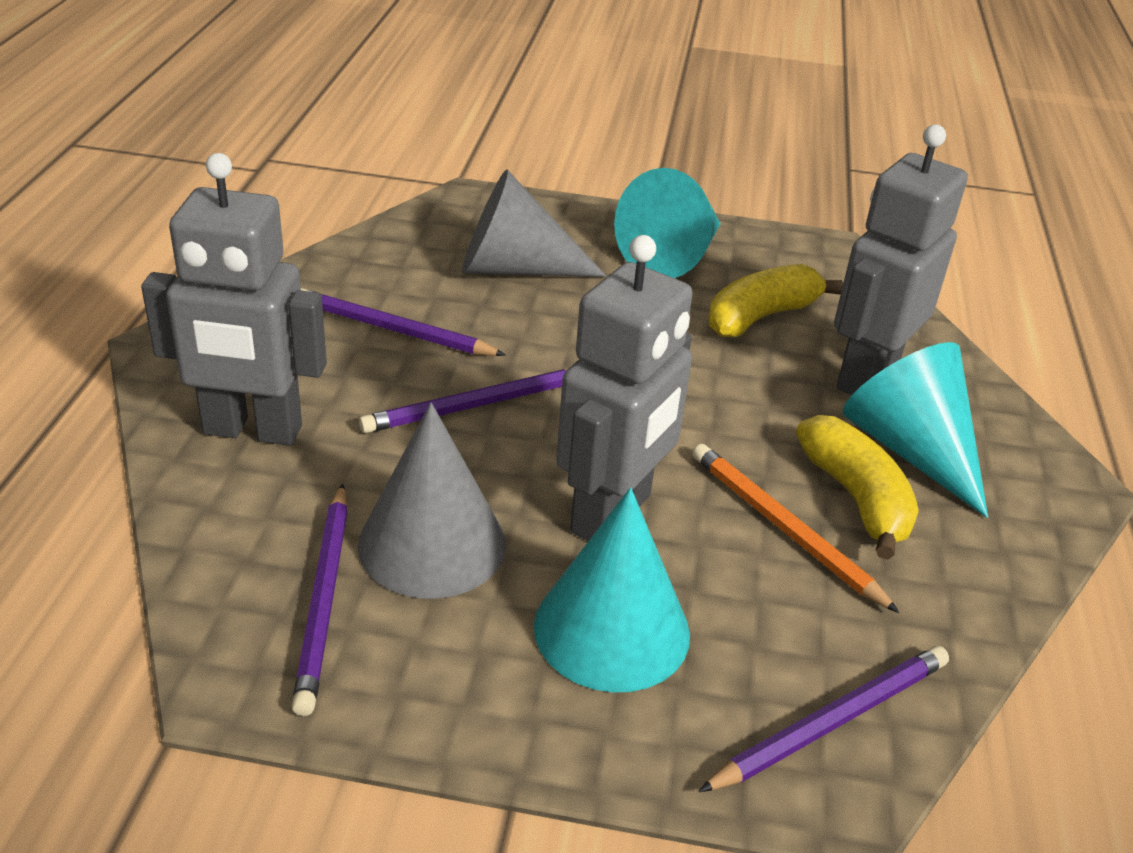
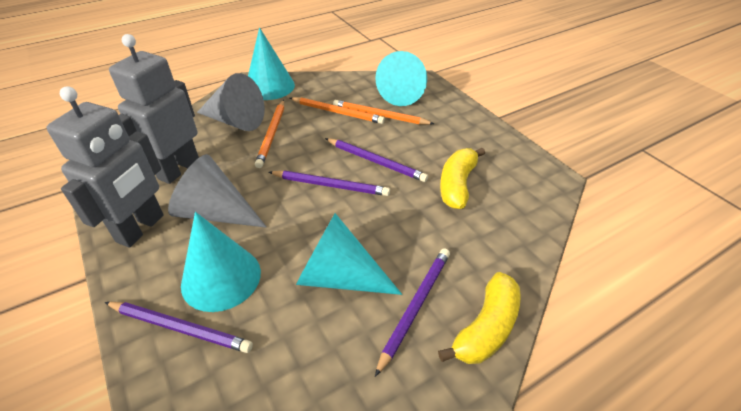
grey robot: [141,153,327,446] [556,235,693,541] [834,124,968,395] = 3 -> [47,86,164,247] [109,34,199,184] = 2
orange pencil: [692,444,900,613] = 1 -> [255,100,284,168] [290,97,385,124] [333,100,434,125] = 3
turquoise cone: [534,487,690,692] [614,168,721,278] [843,342,988,518] = 3 -> [181,212,261,312] [248,27,295,100] [296,213,402,295] [375,51,427,106] = 4

